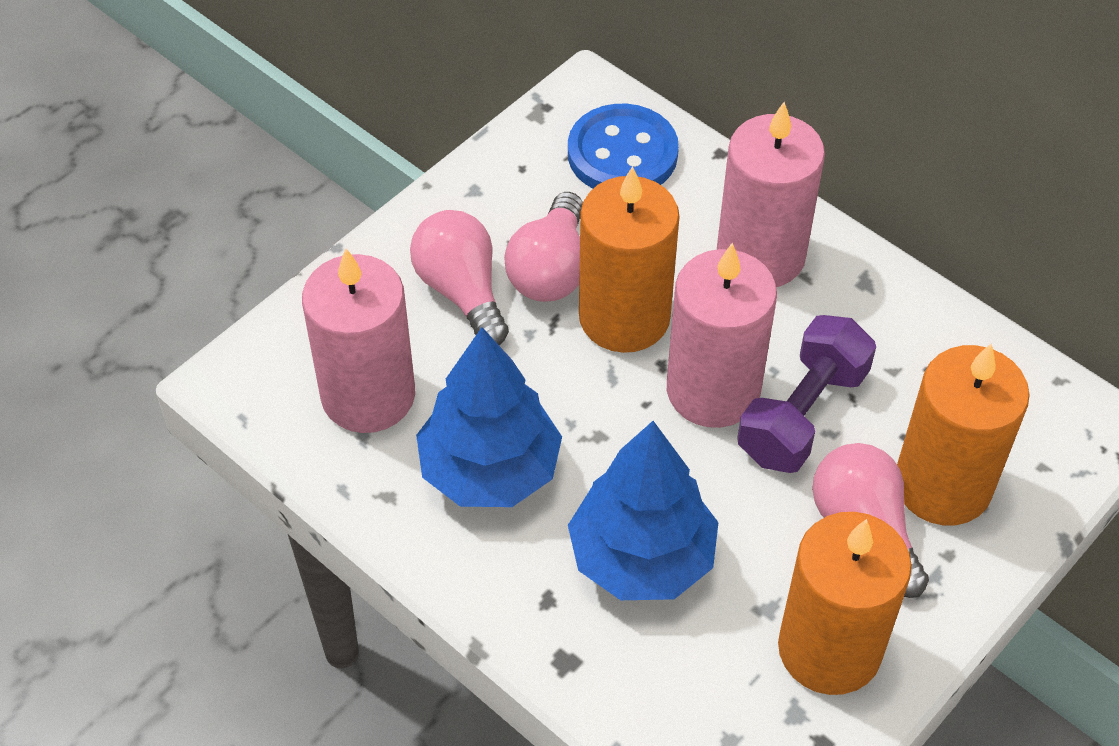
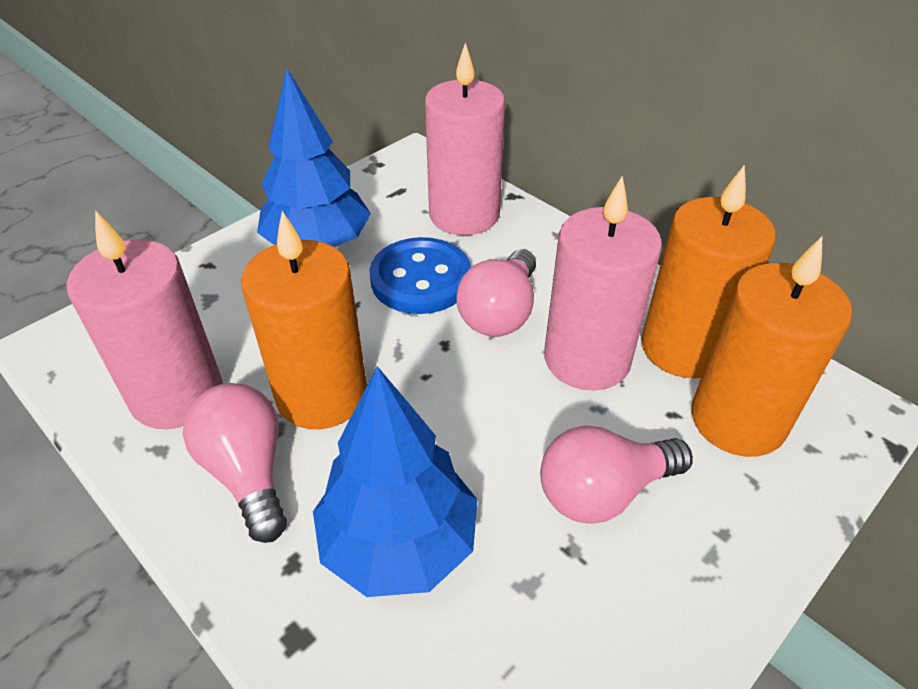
purple dumbbell: [737,315,876,473] = 1 -> none = 0

